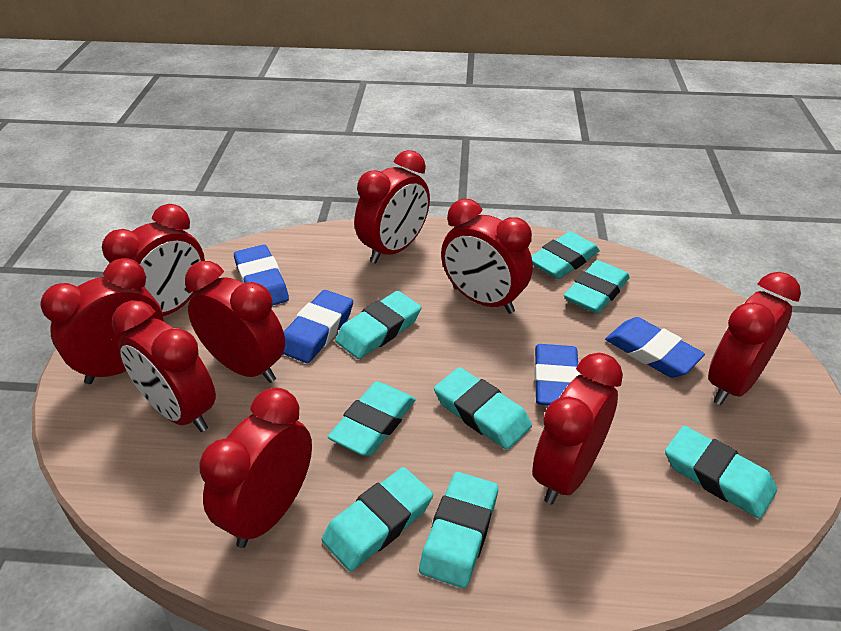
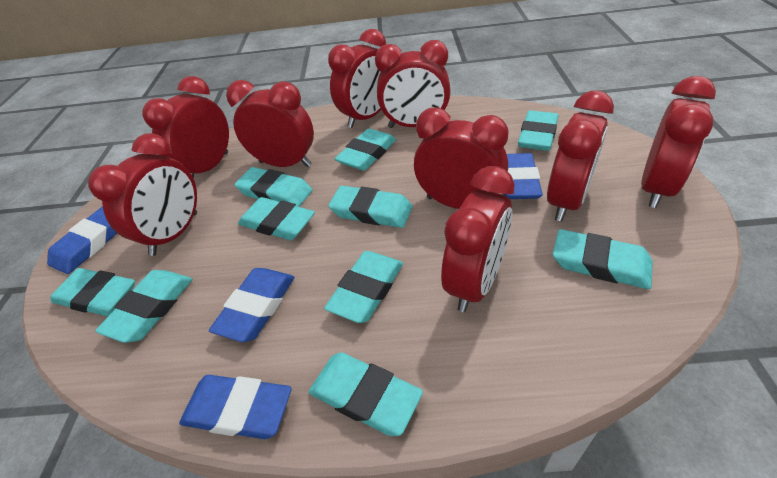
turquoise eraser: [322,467,433,571] [328,382,416,456] [335,291,421,359] [419,472,498,588] [434,367,532,450] [531,231,600,279] [564,260,630,314] [665,426,777,519] = 8 -> [50,268,135,316] [95,270,192,343] [235,167,312,207] [238,197,315,240] [309,352,423,436] [324,251,403,323] [328,186,412,228] [335,128,396,171] [518,110,559,151] [553,229,653,289] = 10

